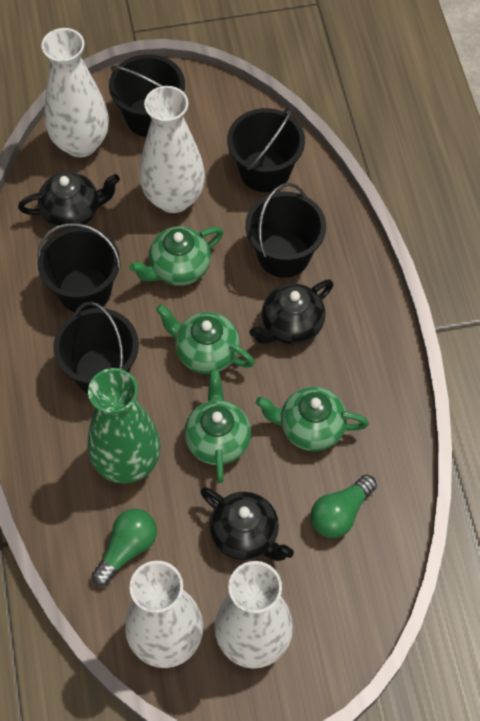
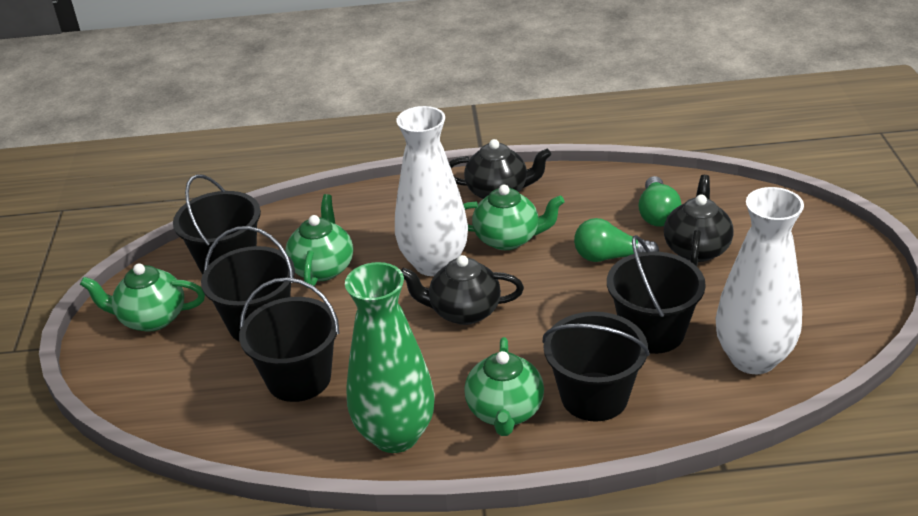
white vase: [41,28,109,157] [125,561,204,668] [139,86,205,213] [215,561,293,669] = 4 -> [395,106,468,276] [716,187,804,374] = 2

